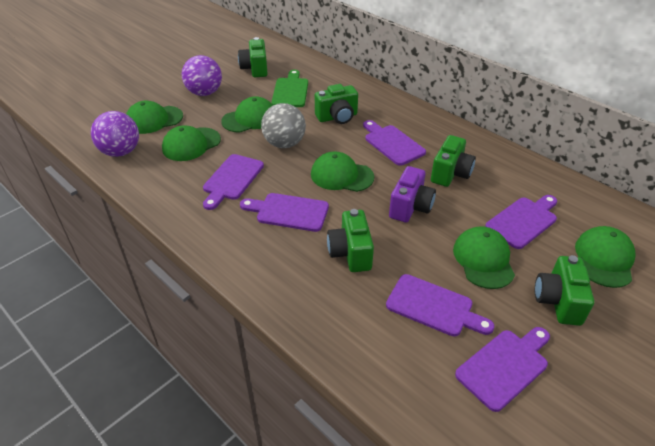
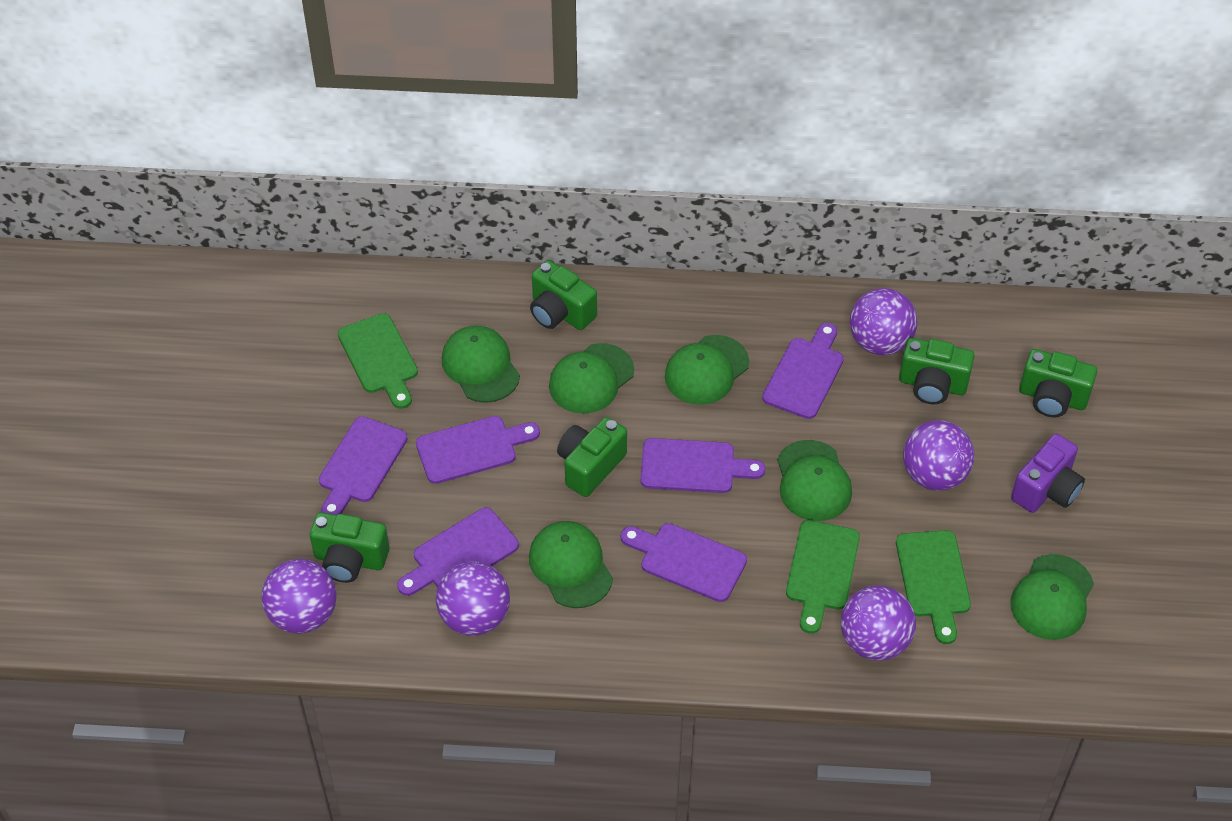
green cutting board: [272,70,308,107] = 1 -> [338,313,418,409] [786,520,860,634] [896,530,971,644] = 3
grey ball: [261,103,306,148] = 1 -> none = 0
purple ball: [91,111,139,157] [182,55,222,96] = 2 -> [261,559,337,634] [436,561,510,636] [841,585,916,661] [850,288,917,355] [903,420,975,491] = 5

